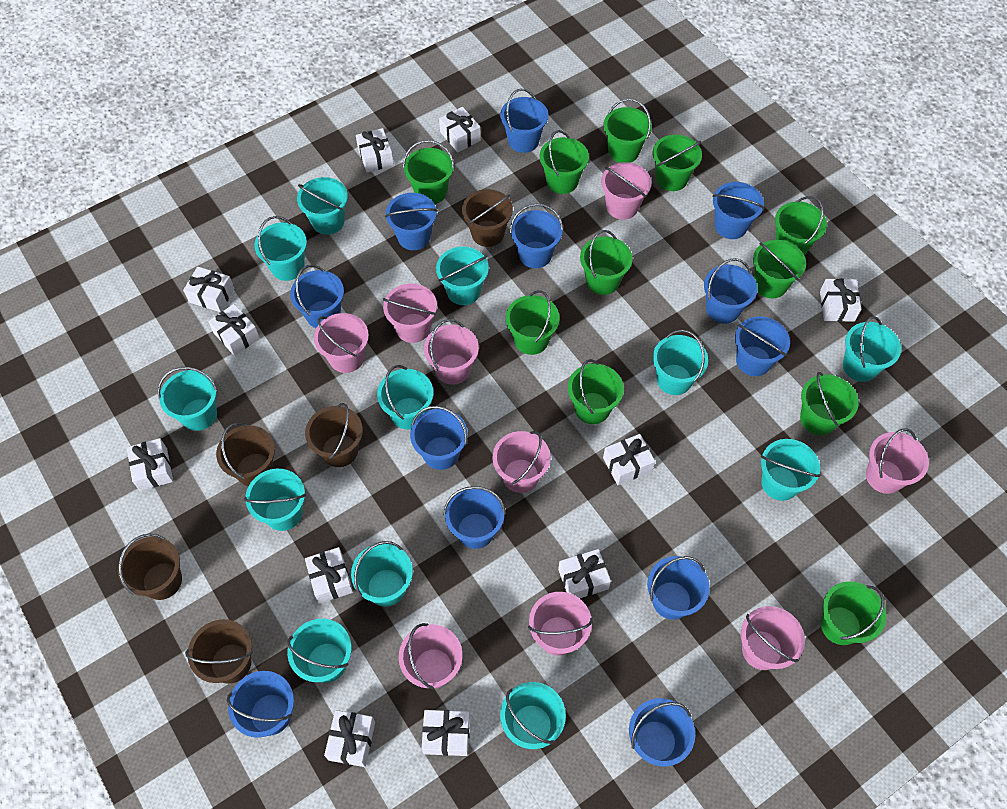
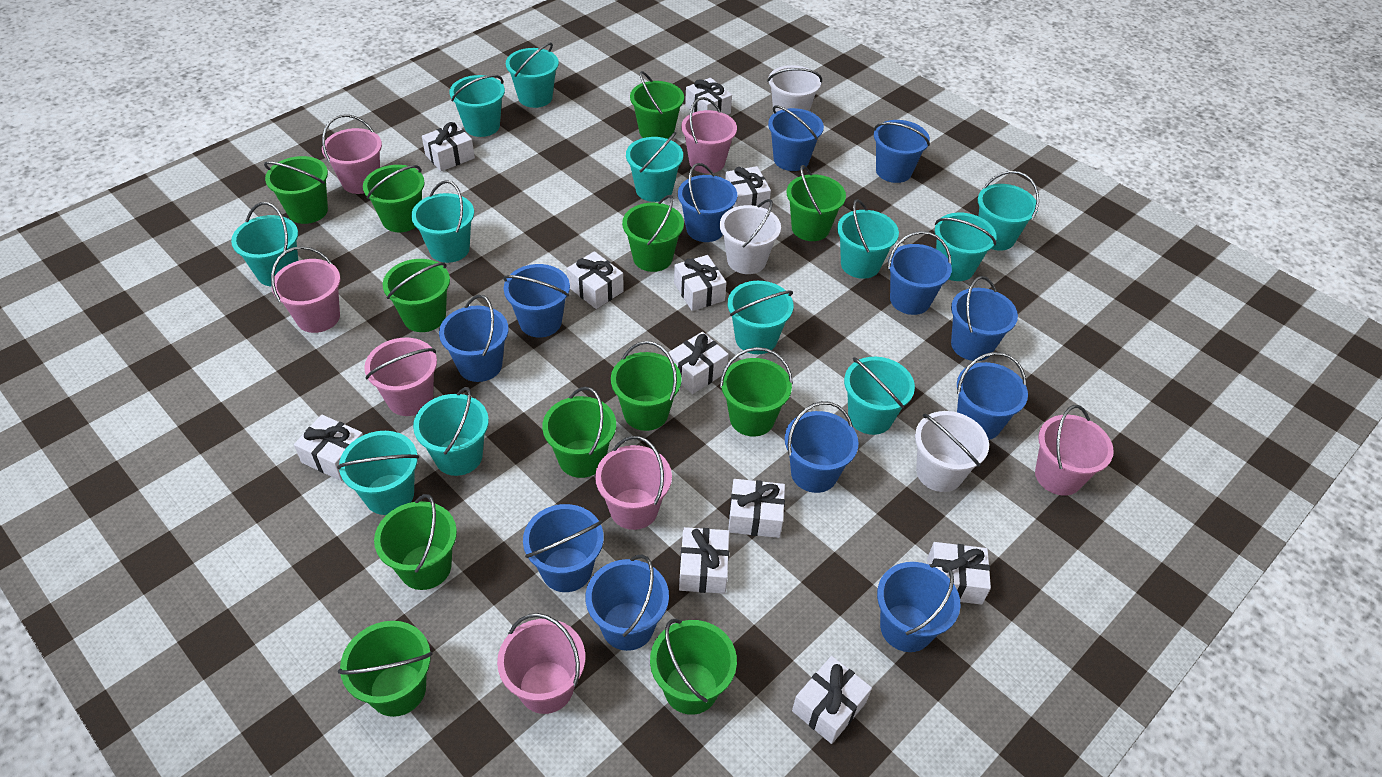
brown bucket: [118,534,182,600] [185,619,253,684] [216,423,275,486] [305,403,363,467] [462,189,513,247] = 5 -> none = 0
green bucket: [403,140,455,204] [506,290,560,355] [540,130,589,194] [568,359,624,424] [580,230,633,295] [604,99,652,163] [653,135,702,191] [753,240,806,298] [775,196,827,255] [800,372,859,435] [821,581,886,645] = 11 -> [264,156,328,224] [338,621,433,717] [363,165,425,232] [374,494,457,590] [383,259,450,332] [542,387,616,478] [611,341,682,431] [622,195,684,272] [630,71,684,139] [650,619,737,715] [720,347,793,437] [787,165,846,241] = 12
pink bucket: [314,313,369,373] [383,283,437,343] [399,623,462,690] [424,319,479,385] [493,431,551,493] [528,592,593,656] [601,162,651,220] [741,606,805,670] [866,428,929,494] = 9 -> [271,246,340,333] [322,114,382,194] [364,338,437,416] [497,613,585,714] [595,436,672,530] [681,97,737,173] [1035,405,1114,496] = 7
white bucket: none = 0 -> [720,199,781,274] [767,65,822,114] [915,411,989,492] = 3

